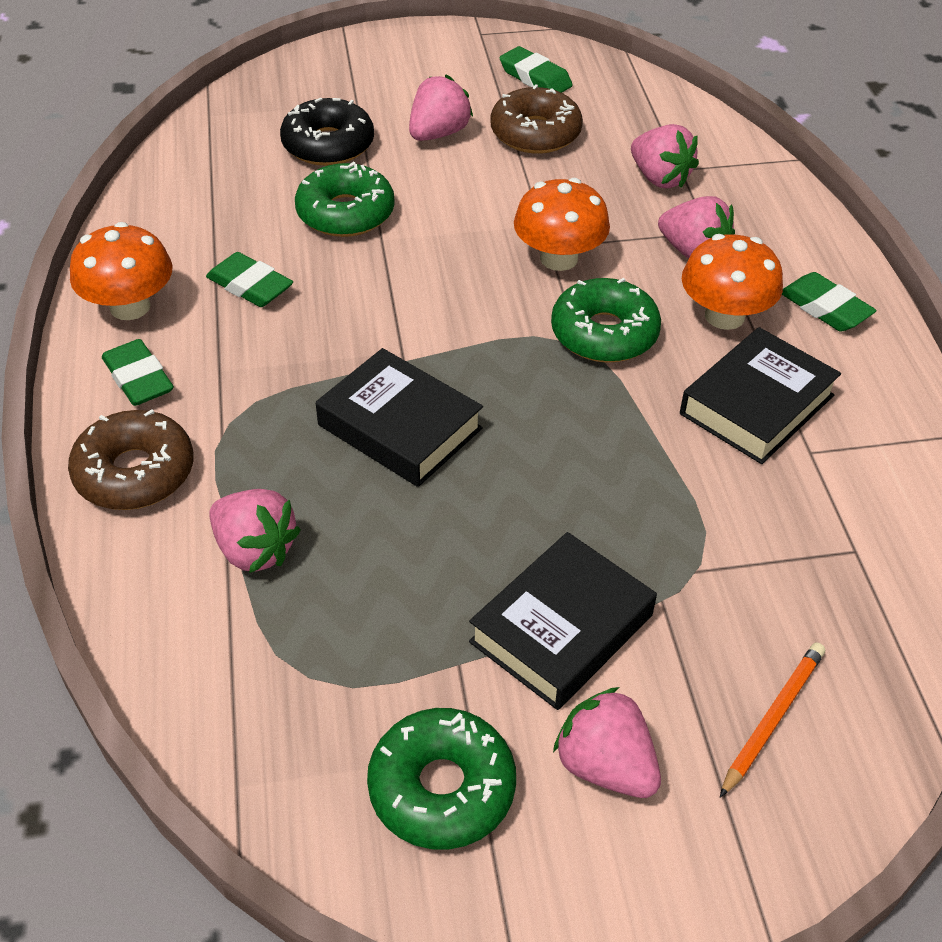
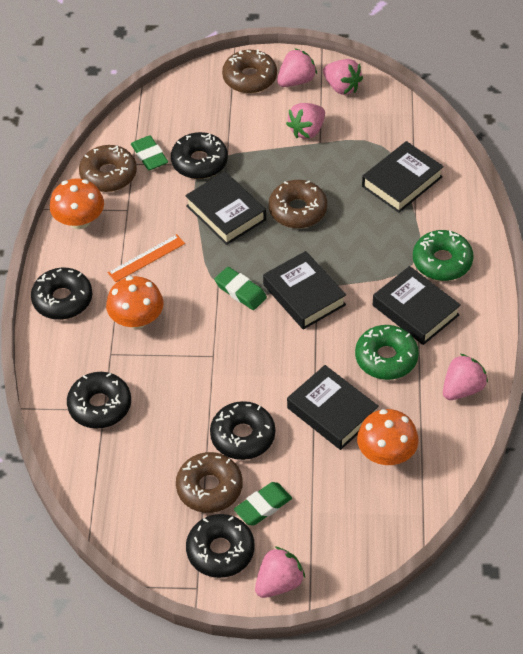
black book: [316,348,483,487] [469,532,657,710] [680,327,841,464] = 3 -> [185,171,266,245] [263,251,346,330] [287,365,379,450] [362,141,444,213] [373,266,461,345] = 5
black donut: [280,98,374,166] = 1 -> [31,268,93,320] [67,372,131,429] [171,132,228,179] [186,514,255,578] [210,401,275,460] = 5
brown donut: [68,409,193,510] [490,85,583,154] = 2 -> [79,145,137,192] [176,452,243,513] [222,50,277,93] [269,180,327,228] = 4
green donut: [295,162,395,237] [367,708,516,850] [551,278,661,363] = 3 -> [355,325,419,380] [413,230,474,281] = 2
green eraser: [102,339,174,406] [206,252,293,307] [499,46,573,93] [782,272,877,332] = 4 -> [131,135,168,170] [214,267,267,310] [234,482,292,526] = 3
orange pencil: [720,642,825,798] = 1 -> none = 0
orange ruler: none = 0 -> [108,234,185,282] = 1

